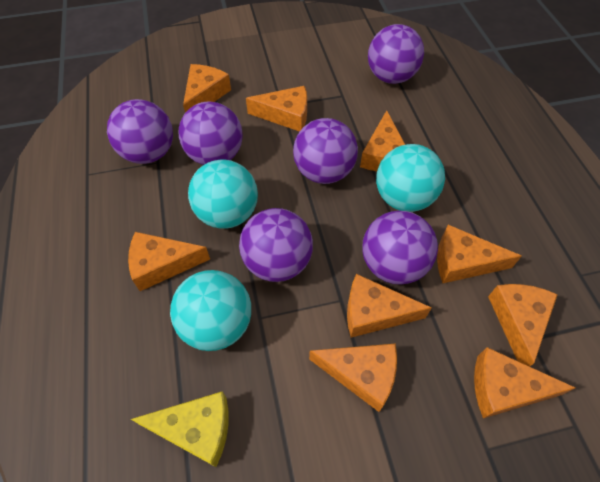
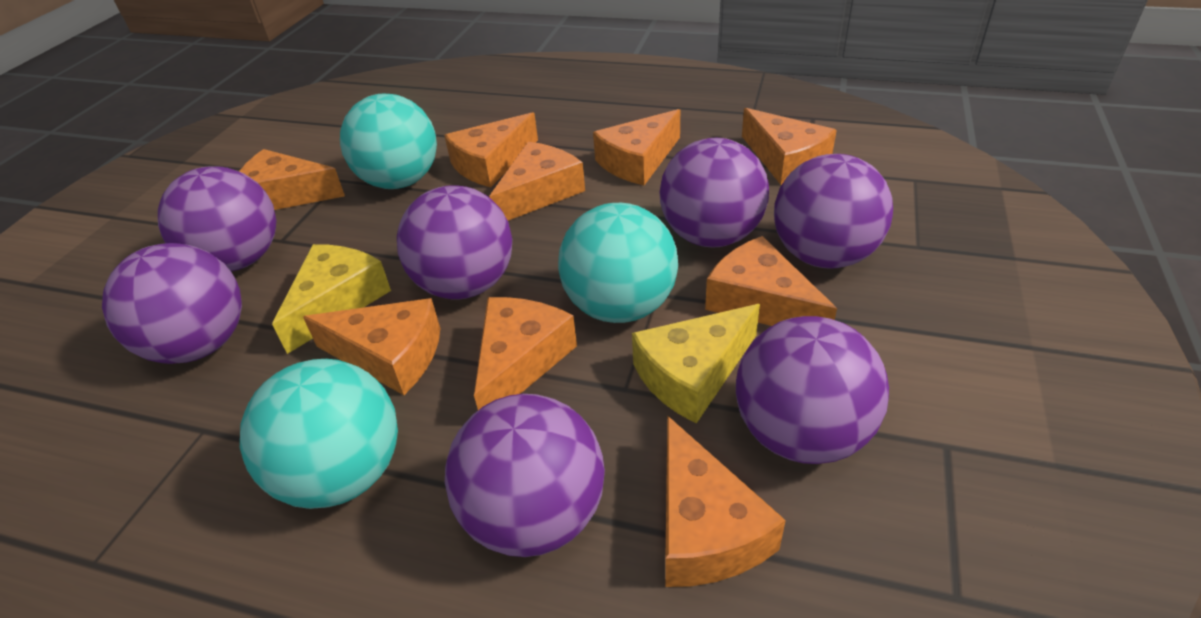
purple ball: [107,99,173,164] [178,102,243,165] [239,208,313,282] [293,118,358,184] [362,211,438,285] [368,24,424,84] = 6 -> [102,243,242,364] [158,166,276,272] [397,186,512,299] [445,394,605,557] [659,138,769,248] [736,316,889,464] [774,154,893,269] = 7
yellow cheese: [131,391,229,467] = 1 -> [272,244,391,354] [632,304,760,424] = 2

